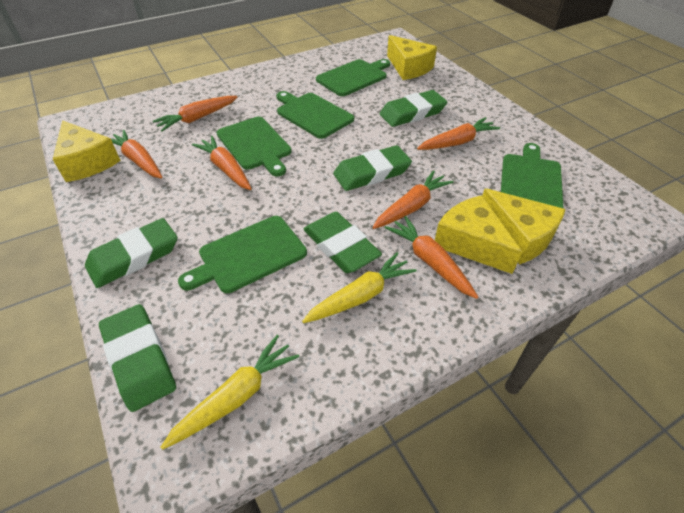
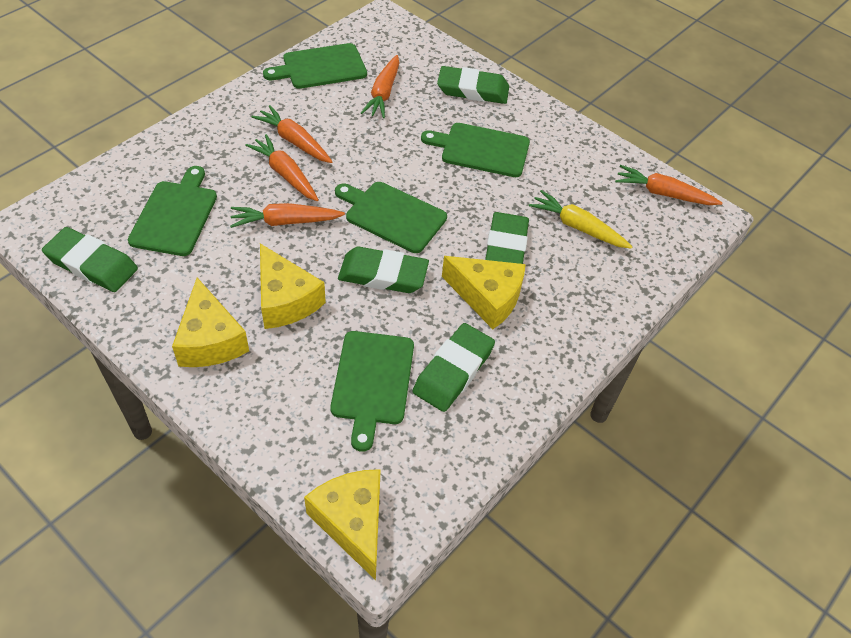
orange carrot: [111,130,162,179] [153,96,237,132] [192,136,252,190] [372,170,453,229] [385,216,478,299] [417,117,500,150] = 6 -> [230,203,345,228] [245,134,319,201] [252,105,333,163] [361,55,399,118] [615,165,723,205] = 5
yellow carrot: [161,335,300,450] [302,252,417,323] = 2 -> [529,190,633,249] = 1

